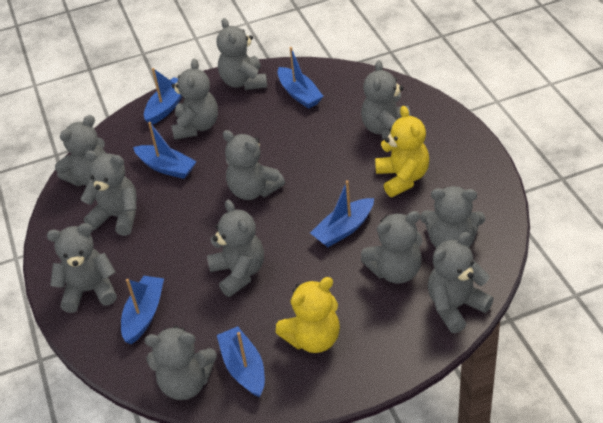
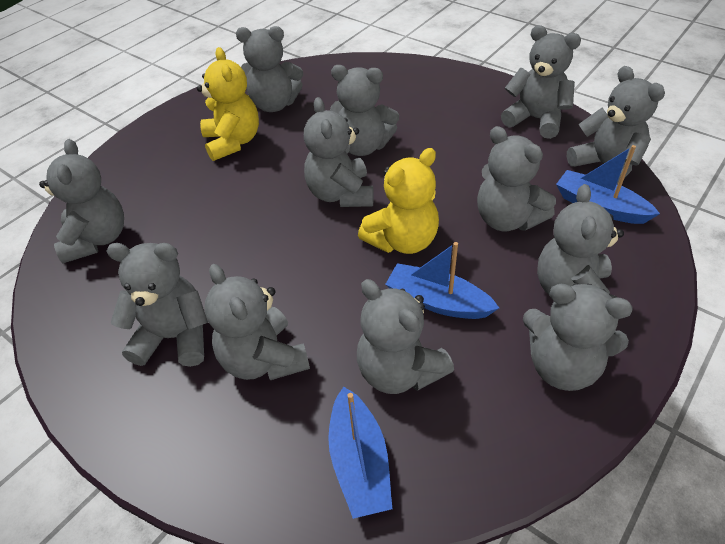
blue boat: [121,276,164,344] [133,122,197,179] [144,68,182,125] [217,326,265,397] [278,47,323,109] [310,180,374,247] = 6 -> [328,386,392,519] [385,242,499,319] [556,145,660,224] = 3

